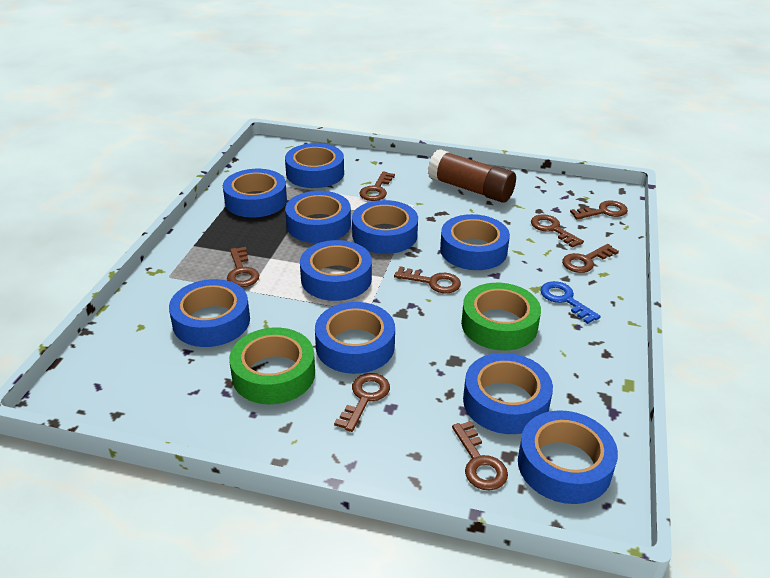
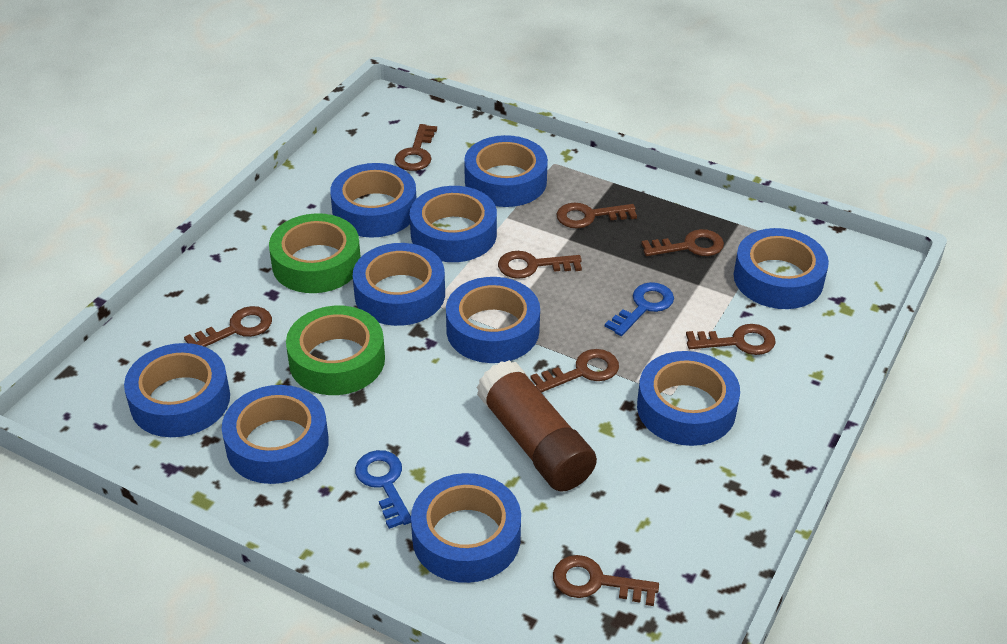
blue key: [540,281,601,324] = 1 -> [355,450,411,529] [605,282,674,336] = 2

